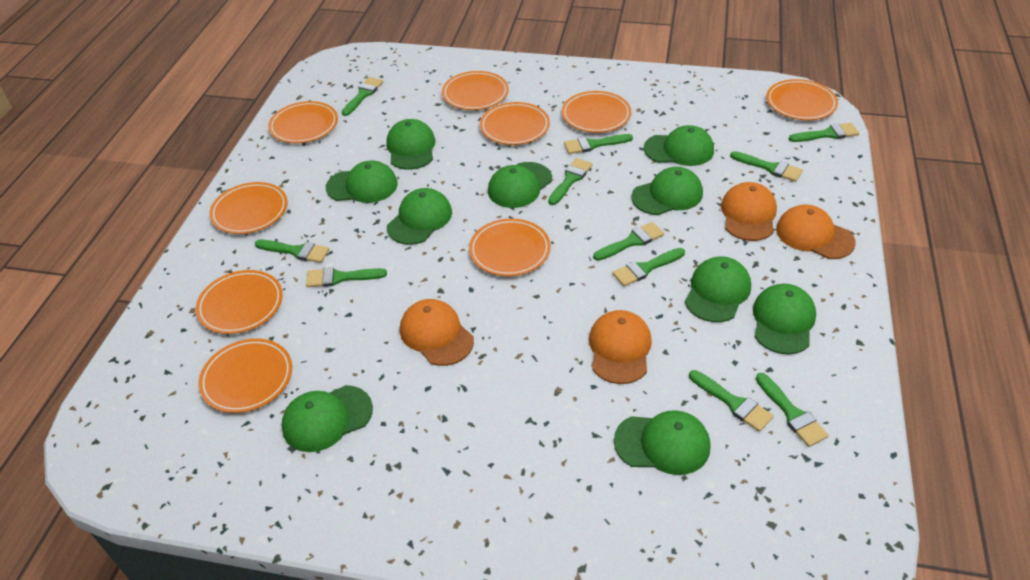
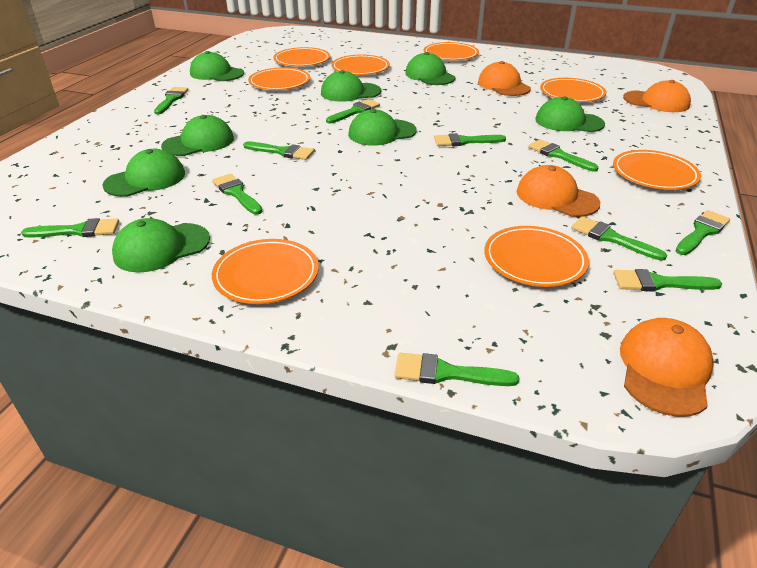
green cap: [281,385,373,452] [326,160,398,203] [386,119,436,170] [387,188,452,245] [488,162,552,208] [614,410,710,475] [631,167,703,215] [644,125,714,166] [685,256,751,322] [753,284,816,355] = 10 -> [102,149,185,197] [112,218,210,273] [161,115,234,156] [190,51,244,81] [321,70,381,102] [348,109,417,146] [405,52,455,85] [535,97,605,132] = 8
orange plate: [196,270,283,334] [198,338,292,413] [209,182,288,234] [268,101,338,143] [442,71,509,110] [469,218,551,276] [480,102,550,145] [562,91,631,133] [766,79,838,120] = 9 -> [212,239,319,304] [248,67,310,90] [273,47,330,66] [332,55,390,75] [423,42,479,60] [484,226,589,287] [540,78,606,102] [613,150,701,190] = 8

